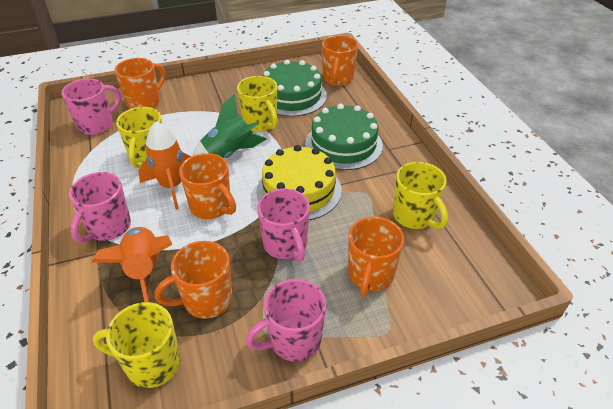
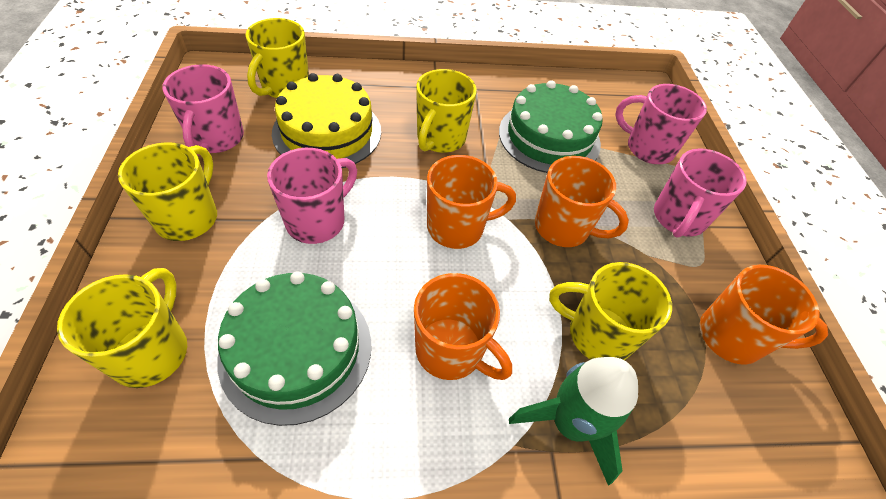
orange mug: [114,58,165,109] [155,241,232,319] [179,153,236,219] [322,35,358,86] [348,217,404,297] = 5 -> [414,273,512,380] [427,155,516,249] [535,156,629,247] [700,265,828,365] = 4
orange rocket: [92,227,172,302] [138,121,191,210] = 2 -> none = 0
yellow mug: [93,302,180,388] [116,107,162,168] [237,76,278,132] [393,162,448,229] = 4 -> [57,268,187,388] [118,142,217,241] [245,18,309,98] [416,69,477,153] [549,262,672,360] = 5

